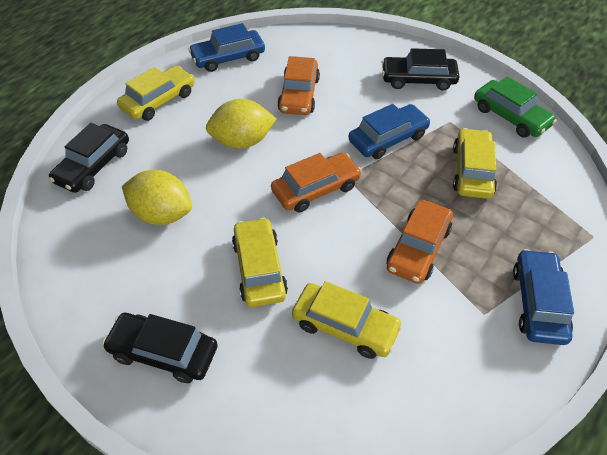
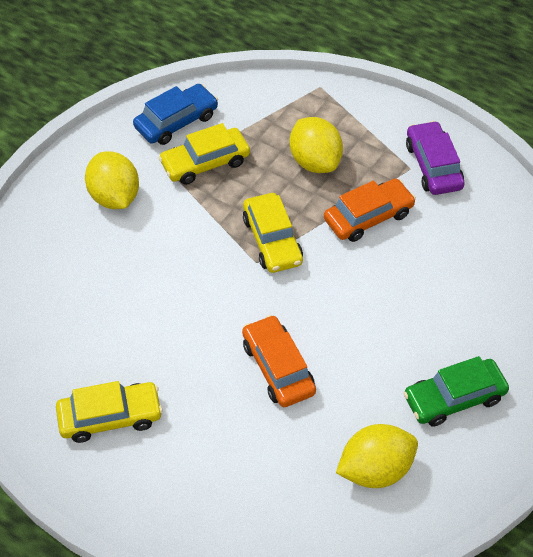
black car: [49,123,129,193] [102,313,218,383] [381,48,459,91] = 3 -> none = 0
blue car: [188,23,265,72] [348,104,431,159] [513,249,574,345] = 3 -> [133,84,218,145] = 1
orange car: [271,152,362,212] [277,56,320,115] [387,200,453,284] = 3 -> [242,315,316,407] [324,178,416,242] = 2
purple car: none = 0 -> [406,121,465,195] = 1
yellow car: [117,66,195,121] [232,218,288,307] [292,281,403,359] [453,128,497,199] = 4 -> [56,381,163,443] [159,123,250,185] [243,193,303,273] = 3
yellow lemon: [122,170,192,225] [206,99,276,149] = 2 -> [85,151,139,209] [290,117,343,173] [336,424,418,488] = 3

